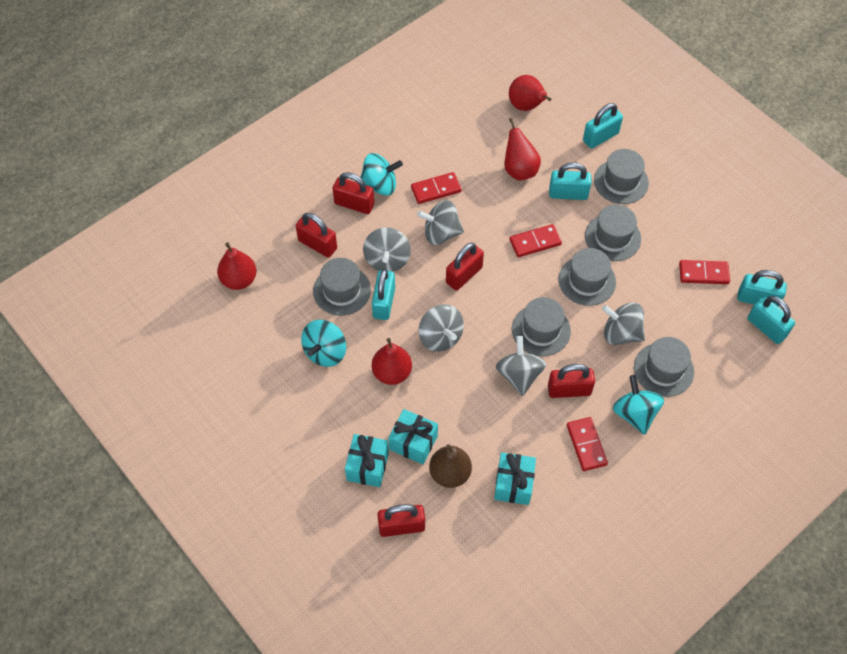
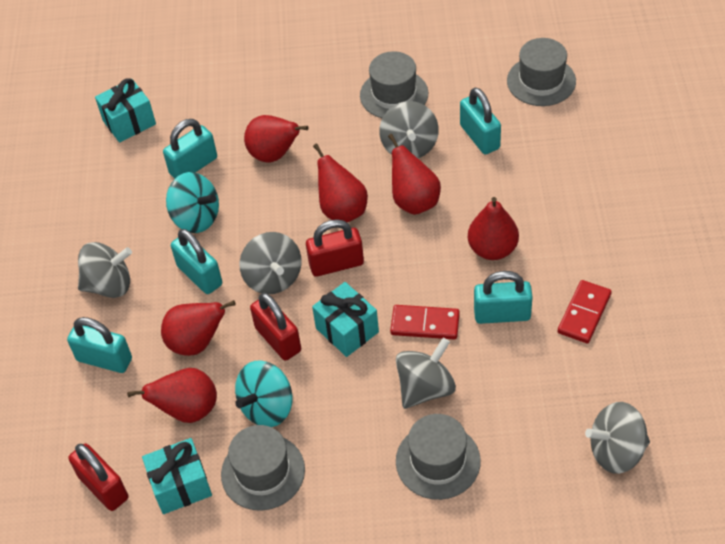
brown pear: [429,444,472,488] = 1 -> none = 0
grey hat: [313,258,371,316] [512,297,571,356] [559,248,616,306] [585,205,641,261] [594,149,649,204] [634,337,694,397] = 6 -> [221,425,305,511] [360,51,428,118] [396,414,481,500] [507,38,576,106] = 4
red domino: [411,172,462,204] [510,224,562,257] [567,417,608,471] [679,260,730,284] = 4 -> [390,305,460,339] [557,280,612,344] = 2
red padlock: [296,213,337,257] [332,172,374,214] [377,504,425,537] [446,243,484,290] [548,364,595,398] = 5 -> [68,443,128,511] [250,293,301,361] [306,219,364,277] = 3
red pear: [217,242,257,290] [372,338,412,385] [504,118,541,180] [509,75,551,111] = 4 -> [127,368,217,423] [161,300,236,356] [244,115,308,163] [313,143,368,222] [388,134,441,215] [468,197,519,260] = 6
turquoise spinning top: [301,320,346,367] [360,153,403,196] [613,375,664,435] = 3 -> [166,172,219,233] [235,361,293,427] = 2

